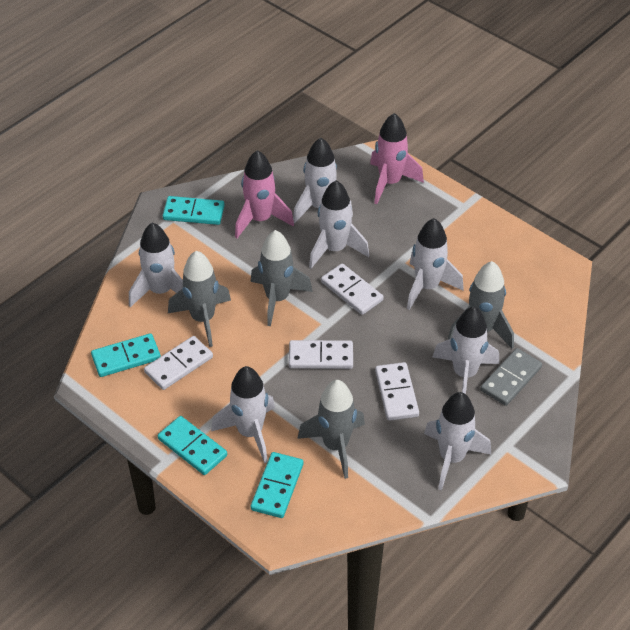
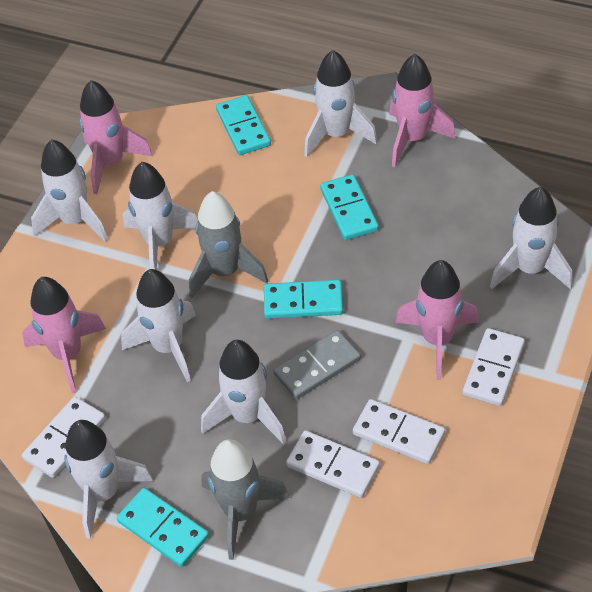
grey rocket: [168,251,231,347] [250,230,313,326] [297,380,365,479] [448,261,514,349] = 4 -> [189,191,268,299] [201,439,290,560] = 2
pink rocket: [235,150,294,238] [370,113,424,204] = 2 -> [22,277,106,393] [79,80,153,194] [389,54,456,167] [395,260,479,380] = 4

